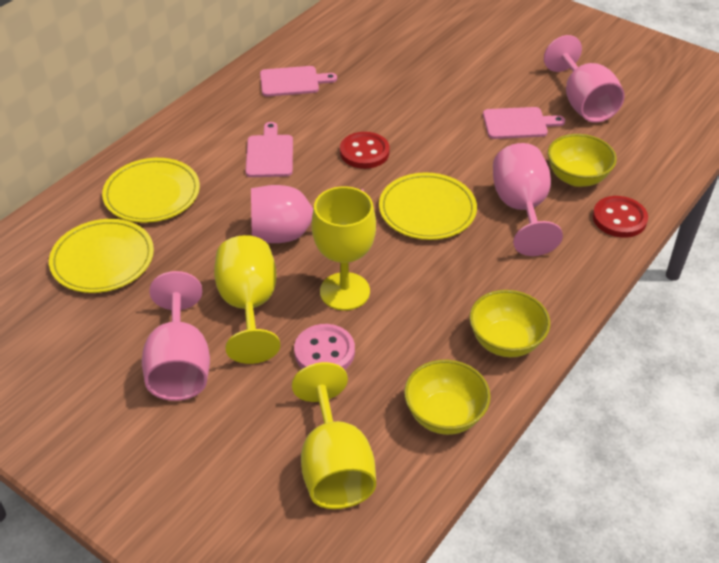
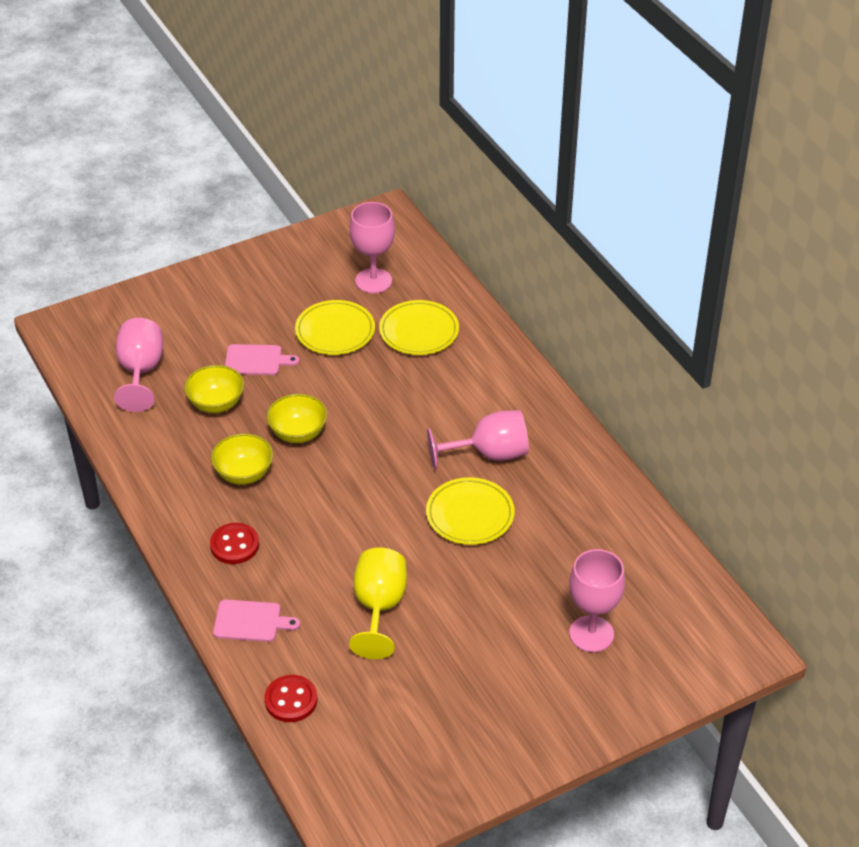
pink button: [294,324,355,370] = 1 -> none = 0
pink cutting board: [246,122,293,177] [260,66,337,97] [483,107,565,139] = 3 -> [213,599,300,642] [225,344,299,375] = 2
yellow goblet: [214,235,280,364] [292,362,376,509] [312,186,376,311] = 3 -> [349,548,407,659] = 1

